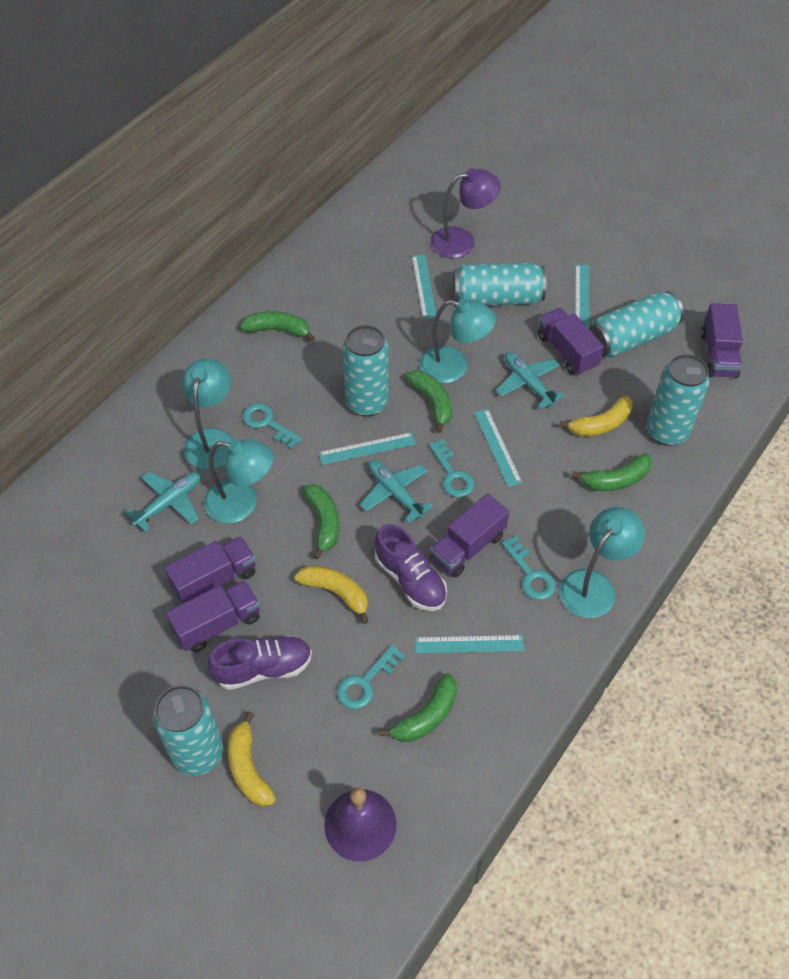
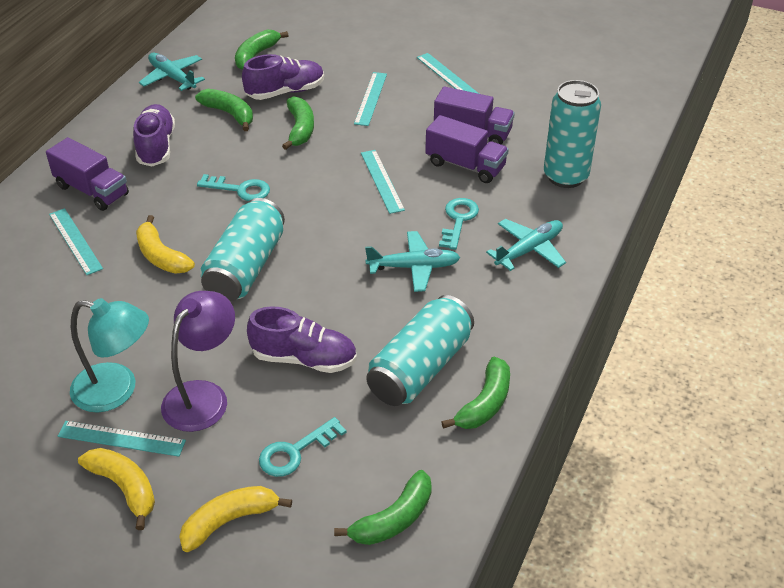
purple bell: [324,788,396,861] = 1 -> none = 0
purple shoe: [208,636,312,690] [375,524,447,611] = 2 -> [133,104,175,166] [242,54,324,100] [247,306,357,373] = 3
purple truck: [165,536,256,604] [166,580,260,652] [430,493,509,578] [538,308,604,376] [701,303,743,378] = 5 -> [46,137,129,211] [425,115,509,183] [434,86,515,145] = 3
turquoise can: [153,685,223,776] [343,325,389,417] [453,263,546,305] [589,291,684,358] [647,354,710,446] = 5 -> [200,198,285,302] [366,295,474,406] [544,80,601,188] = 3
turquoise key: [242,403,302,449] [337,645,405,709] [429,439,475,497] [502,536,556,600] = 4 -> [197,174,270,201] [259,417,347,477] [439,198,479,250] = 3
turquoise lamp: [181,359,233,469] [204,439,274,523] [419,299,496,383] [559,507,645,618] = 4 -> [70,298,149,413] = 1

